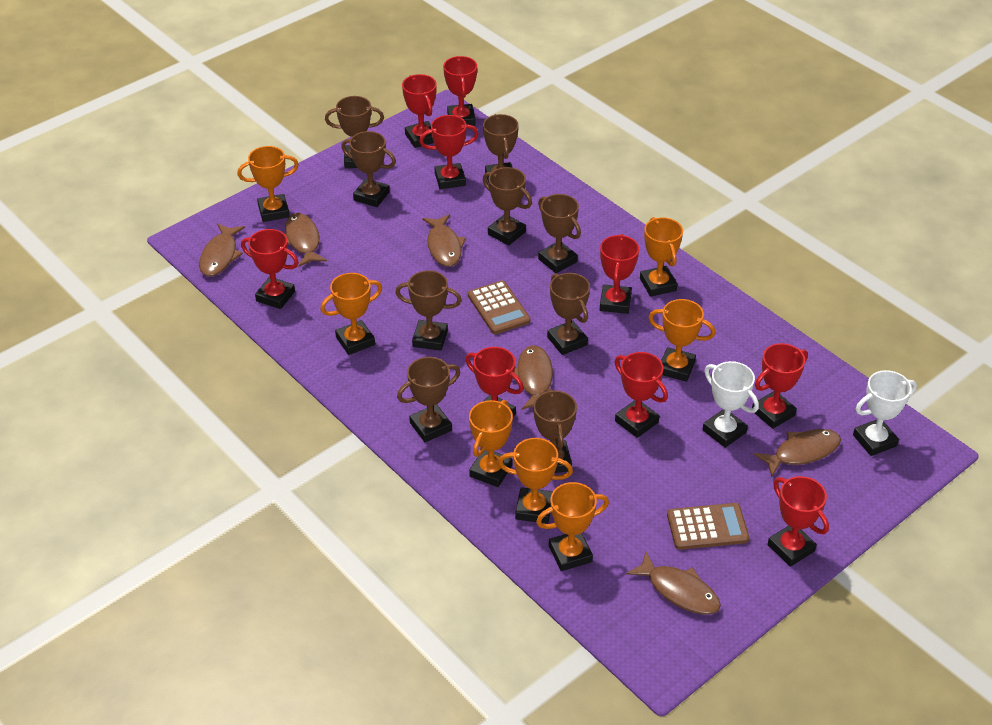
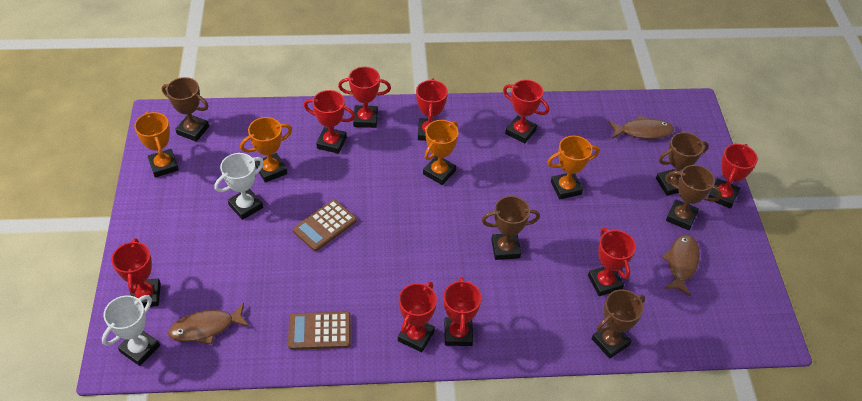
brown fish: [199,223,245,276] [285,213,327,267] [422,214,466,267] [513,345,553,410] [626,552,721,615] [754,429,841,476] = 6 -> [168,303,249,344] [608,115,674,139] [662,235,700,296] = 3
brown trophy: [325,96,384,168] [341,131,396,207] [395,270,462,351] [397,357,460,442] [483,114,519,183] [483,167,532,246] [533,388,577,473] [538,194,581,273] [547,273,590,355] = 9 -> [162,77,209,142] [482,196,540,260] [592,290,645,358] [656,132,709,196] [666,165,722,230] = 5
orange trophy: [237,146,299,222] [320,273,382,355] [469,400,513,487] [498,438,573,524] [536,482,609,571] [640,217,683,297] [648,299,715,382] = 7 -> [134,112,179,178] [240,117,292,183] [423,120,458,185] [547,136,599,199] = 4

